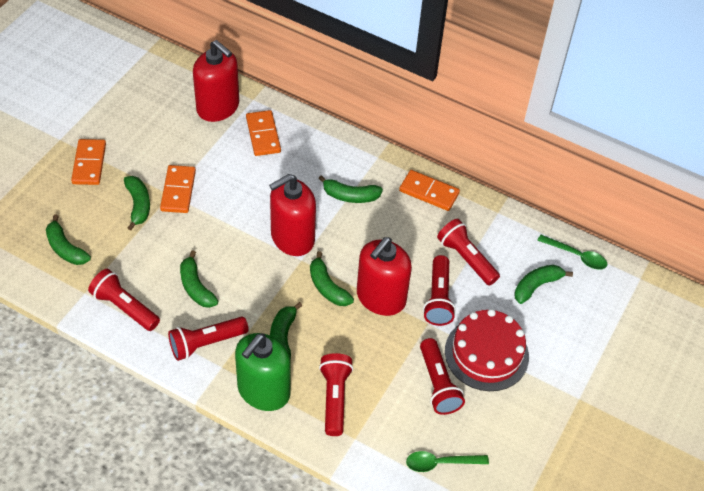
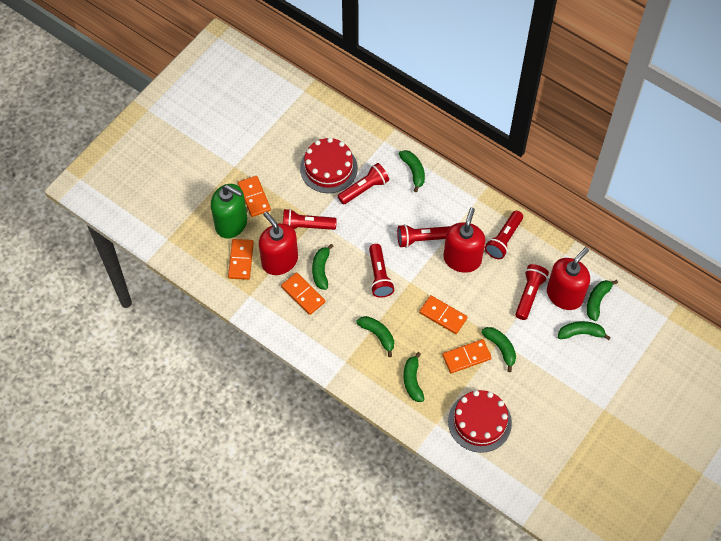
green spoon: [406,451,489,472] [537,235,607,270] = 2 -> none = 0
orange domino: [71,139,106,185] [160,165,196,213] [246,110,281,156] [399,170,460,211] = 4 -> [228,239,254,280] [238,176,271,217] [281,272,325,315] [419,295,467,334] [442,339,492,373] = 5
red cake: [445,309,529,391] = 1 -> [300,138,358,193] [448,390,512,453] = 2

